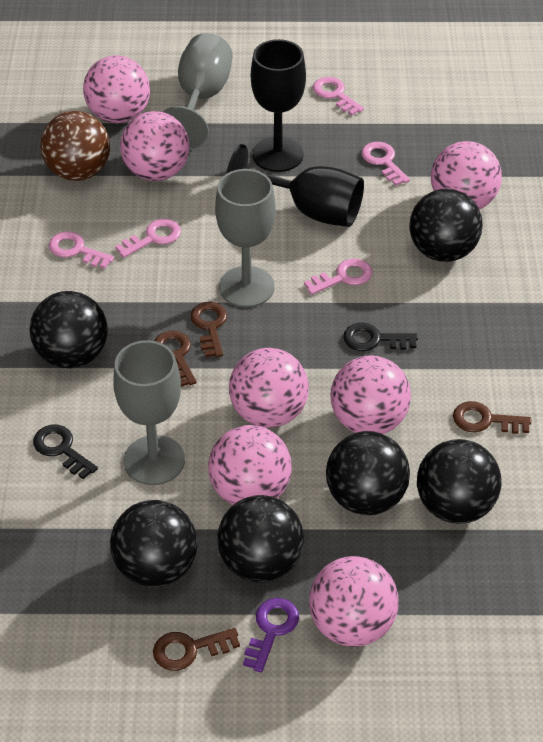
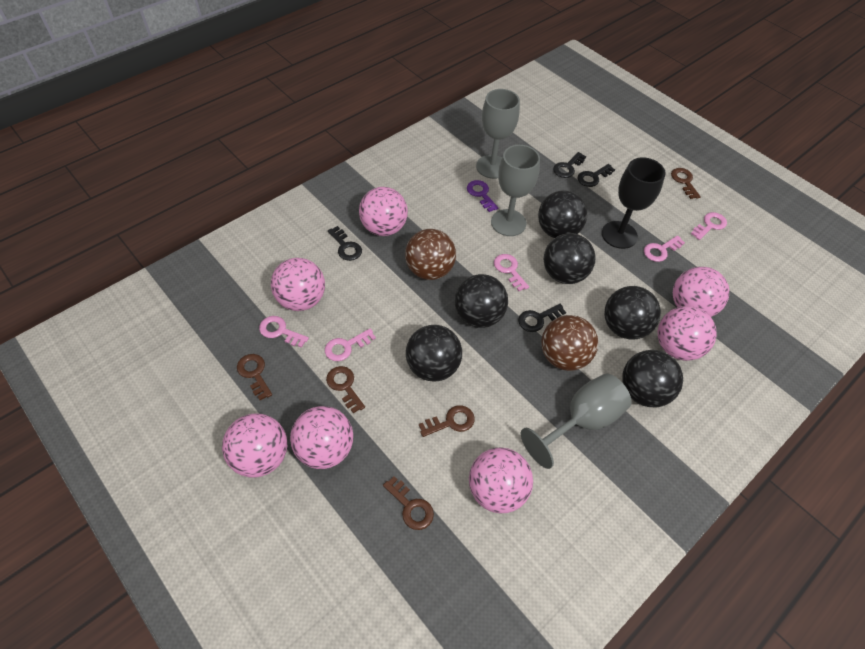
black goblet: [226,144,364,227] [251,39,306,172] = 2 -> [602,157,666,249] = 1
black key: [33,425,98,479] [343,323,418,351] = 2 -> [328,226,362,261] [518,304,566,332] [553,152,586,178] [577,164,615,187] = 4
brown ball: [40,111,110,181] = 1 -> [405,229,456,280] [541,315,598,371] = 2
brown key: [153,628,240,671] [155,331,197,387] [190,302,227,357] [453,401,531,434] = 4 -> [237,354,272,400] [326,366,365,413] [383,476,434,530] [419,405,475,437] [671,168,701,199] = 5

